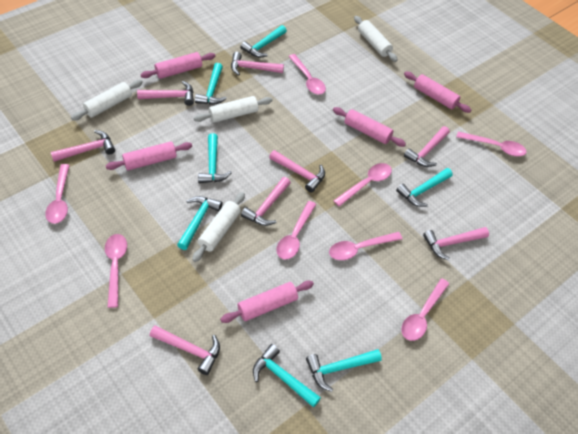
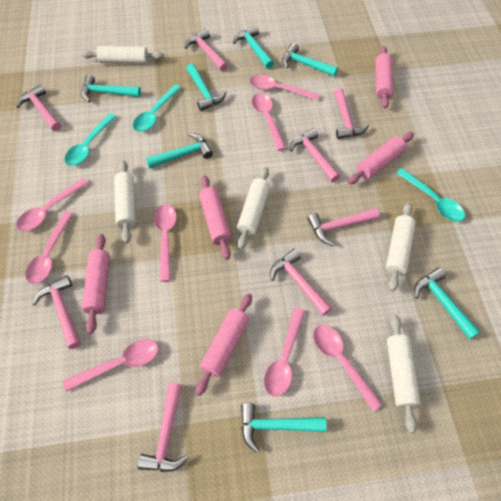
turquoise spoon: none = 0 -> [64,113,117,166] [133,84,181,132] [396,168,465,222] = 3
white rolling pin: [71,80,143,121] [192,192,245,262] [194,96,272,123] [354,16,398,62] = 4 -> [81,46,164,64] [114,160,136,243] [237,167,270,250] [386,202,416,291] [387,315,421,433] = 5

